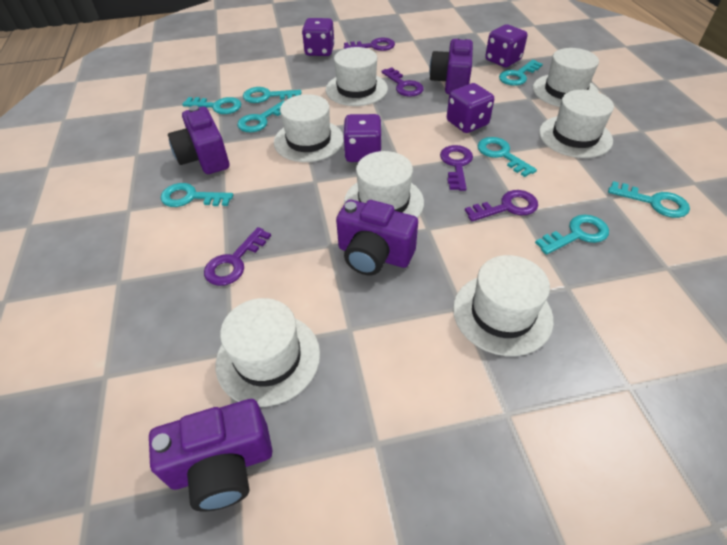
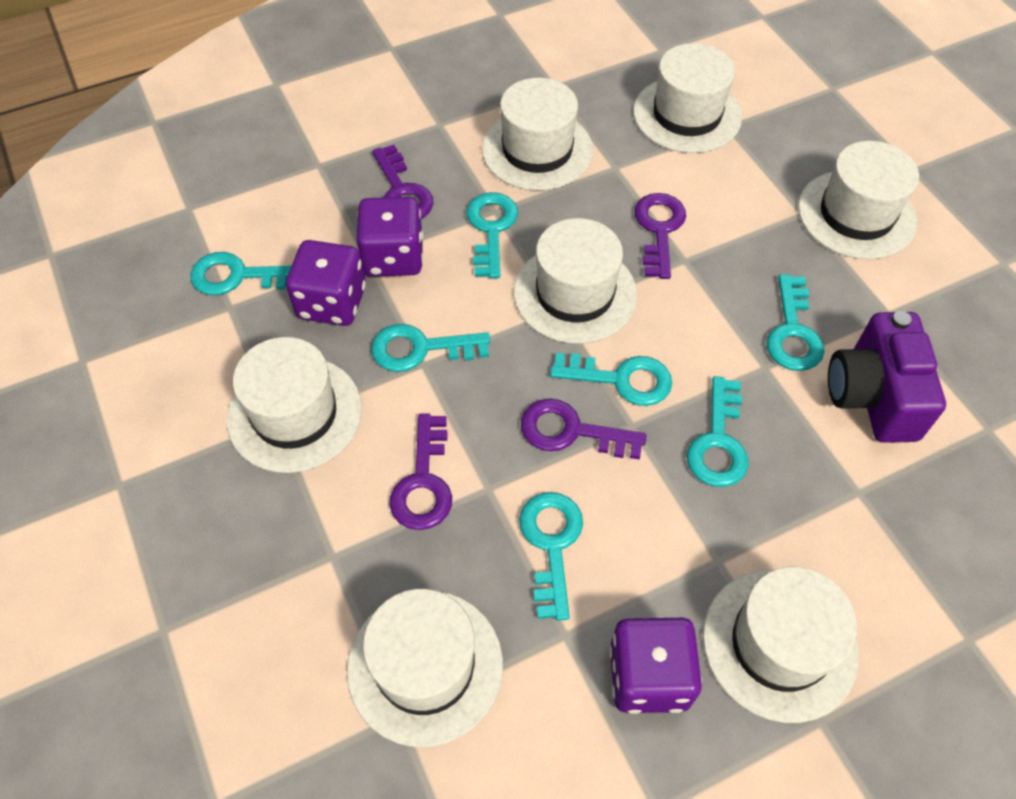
purple camera: [149,399,272,511] [168,105,229,174] [336,200,418,275] [429,36,473,94] = 4 -> [828,311,946,443] = 1
purple dice: [302,18,335,56] [343,114,382,162] [447,83,494,133] [485,24,527,67] = 4 -> [286,240,366,326] [357,197,423,277] [609,618,702,714] = 3
purple key: [204,227,271,286] [344,37,395,51] [381,68,424,97] [440,145,473,191] [465,190,538,221] = 5 -> [372,145,434,219] [389,413,452,530] [521,399,647,460] [634,193,686,279] = 4
turquoise key: [161,183,233,207] [182,97,241,114] [237,101,284,132] [243,87,301,103] [477,137,537,177] [499,60,543,86] [535,215,609,255] [608,181,690,218] = 8 -> [190,252,291,295] [371,324,490,372] [466,192,518,278] [519,492,583,621] [550,353,672,406] [687,376,748,487] [767,274,824,371] = 7

